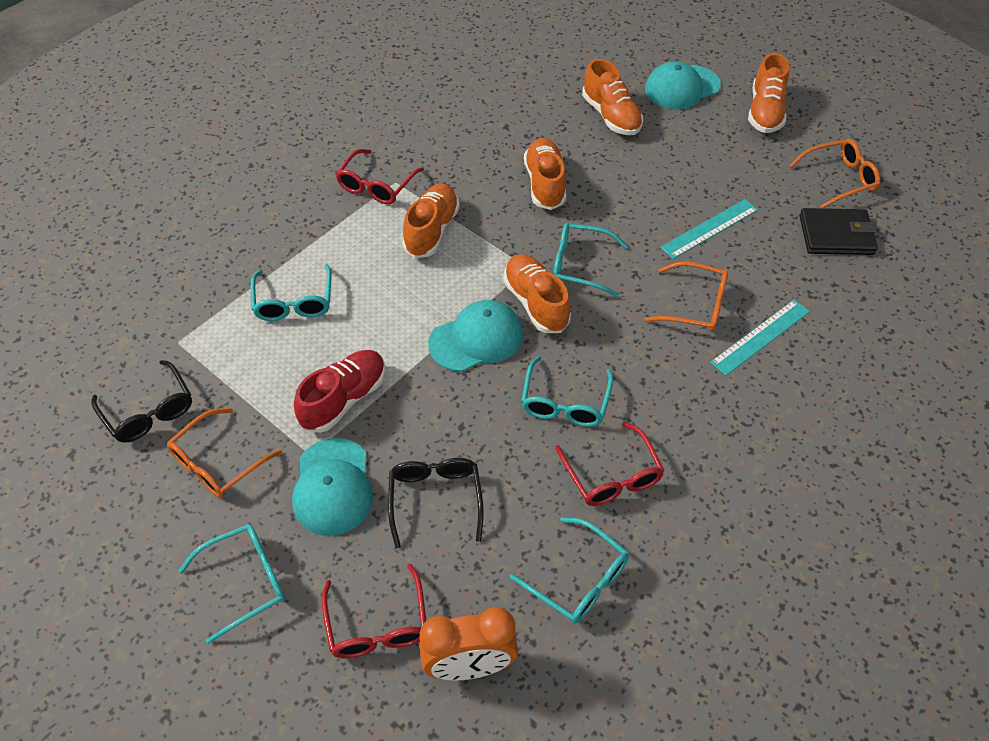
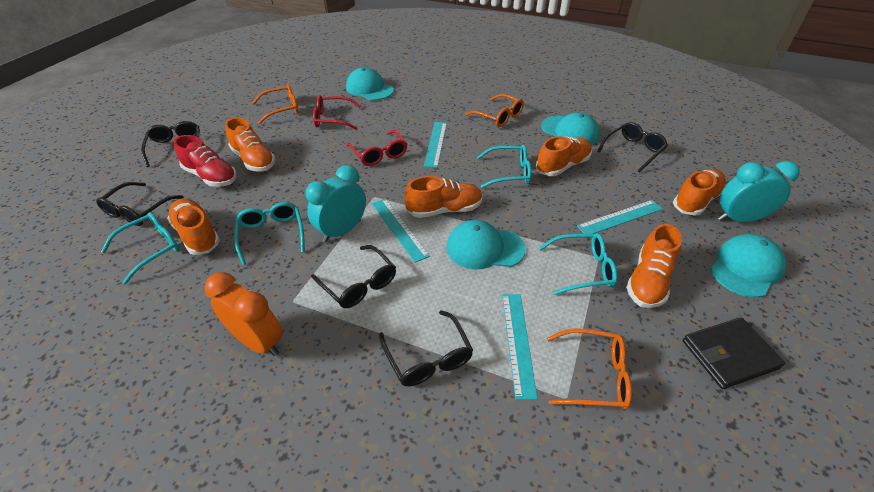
black glasses: [91,360,192,442] [388,458,484,549] = 2 -> [96,182,183,226] [141,121,200,167] [311,245,396,308] [379,310,473,386] [597,122,668,172] = 5
orange shoe: [402,184,460,258] [503,254,571,333] [524,138,566,210] [582,59,643,135] [748,53,789,133] = 5 -> [167,199,220,255] [225,117,275,172] [404,176,483,218] [536,136,592,176] [626,224,682,308] [673,169,726,216] = 6
red glasses: [321,563,426,658] [336,149,424,204] [555,422,665,506] = 3 -> [313,95,361,130] [347,130,407,166] = 2
turquoise cap: [292,438,373,536] [428,300,523,372] [645,62,721,109] = 3 -> [346,67,394,100] [446,220,526,269] [541,112,600,145] [711,234,786,298] = 4
turquoise clock: none = 0 -> [306,165,366,242] [718,161,800,222] = 2
turquoise glasses: [178,524,285,644] [251,264,331,321] [510,517,629,624] [521,356,613,427] [553,223,628,297] = 5 -> [101,212,180,284] [234,202,305,265] [477,145,531,188] [539,233,617,295] = 4
turquoise ruler: [660,199,758,259] [710,300,810,375] = 2 -> [372,198,430,263] [424,122,447,168] [502,294,538,400] [577,200,663,234] = 4

